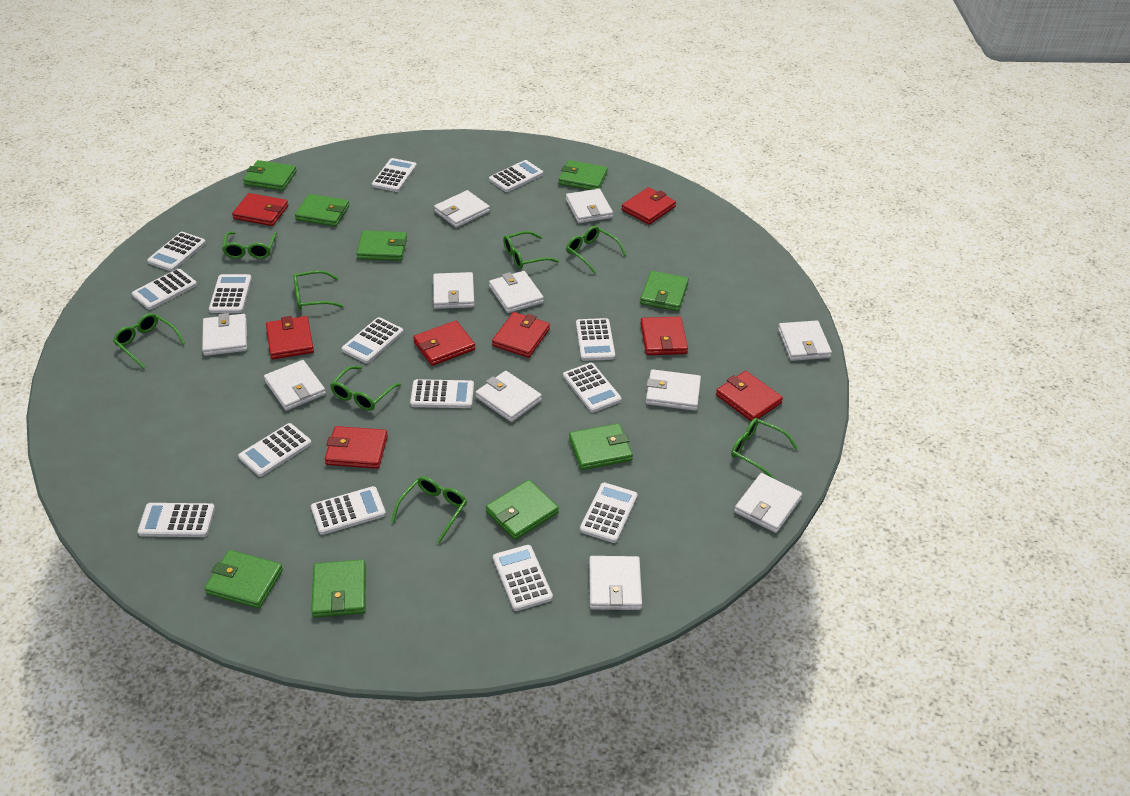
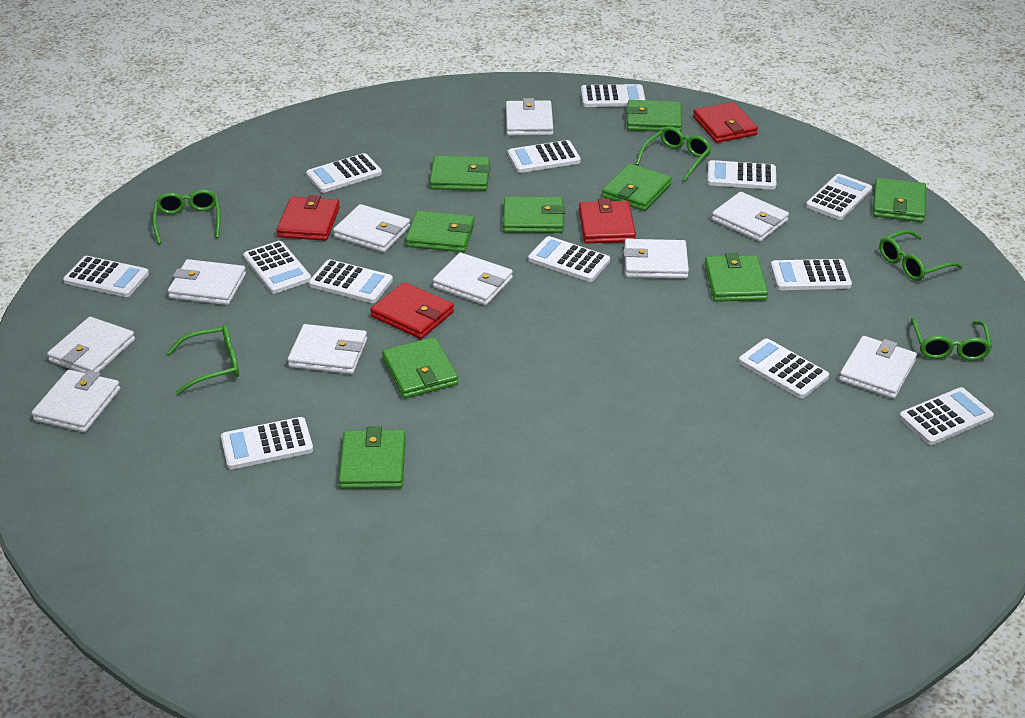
green glasses: [113,313,185,369] [222,232,277,259] [293,270,344,310] [330,366,401,411] [391,476,467,544] [503,231,559,269] [566,226,626,274] [731,418,798,479] = 8 -> [153,189,220,244] [167,325,239,394] [636,127,712,182] [880,230,963,281] [911,318,992,361] = 5
red wallet: [232,193,288,226] [266,316,314,359] [325,426,388,469] [413,321,475,366] [492,312,550,358] [622,187,676,225] [640,316,688,355] [716,371,783,421] = 8 -> [277,195,340,241] [370,282,454,339] [579,198,636,243] [693,102,758,143] = 4
white calculator: [132,269,197,310] [138,503,215,537] [147,232,206,272] [209,274,252,313] [238,423,312,477] [311,486,386,535] [342,317,404,364] [372,158,417,192] [410,379,474,408] [489,160,543,192] [493,545,553,611] [563,363,621,413] [576,318,615,361] [580,483,638,543] = 14 -> [63,256,149,297] [221,417,313,469] [243,241,311,294] [306,153,382,193] [309,259,393,303] [508,140,581,173] [528,236,610,282] [581,84,645,107] [707,160,776,190] [739,338,829,398] [770,259,852,290] [806,174,872,220] [899,387,994,445] = 13
white wallet: [202,313,247,356] [264,360,326,411] [433,272,475,309] [434,190,490,228] [475,371,542,422] [489,271,544,313] [566,189,613,223] [589,556,642,610] [646,369,701,411] [734,473,802,533] [778,320,832,361] = 11 -> [31,370,120,432] [47,317,135,373] [168,259,246,305] [288,324,367,374] [333,204,410,252] [433,252,513,305] [506,98,553,136] [623,239,689,279] [712,192,789,242] [839,336,917,399] = 10

